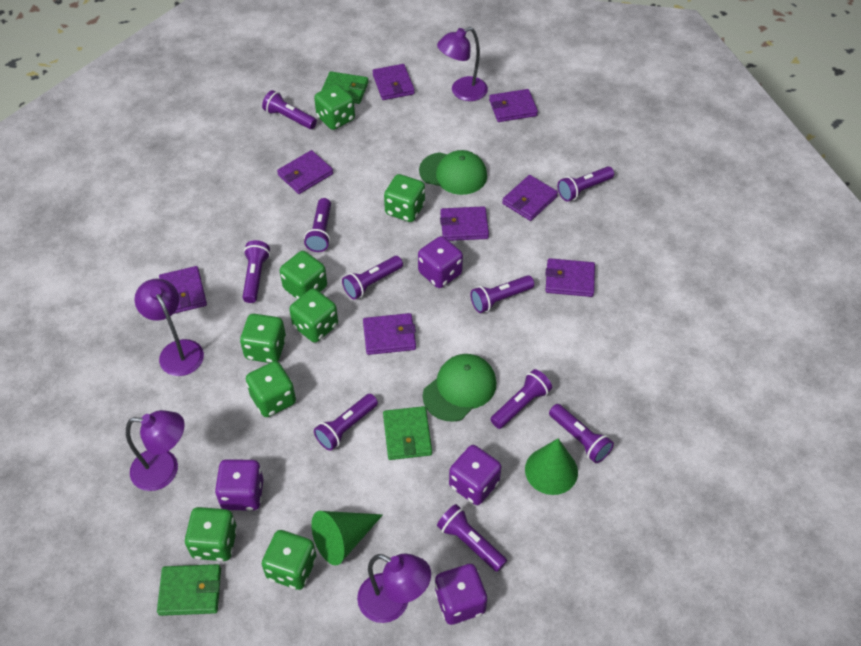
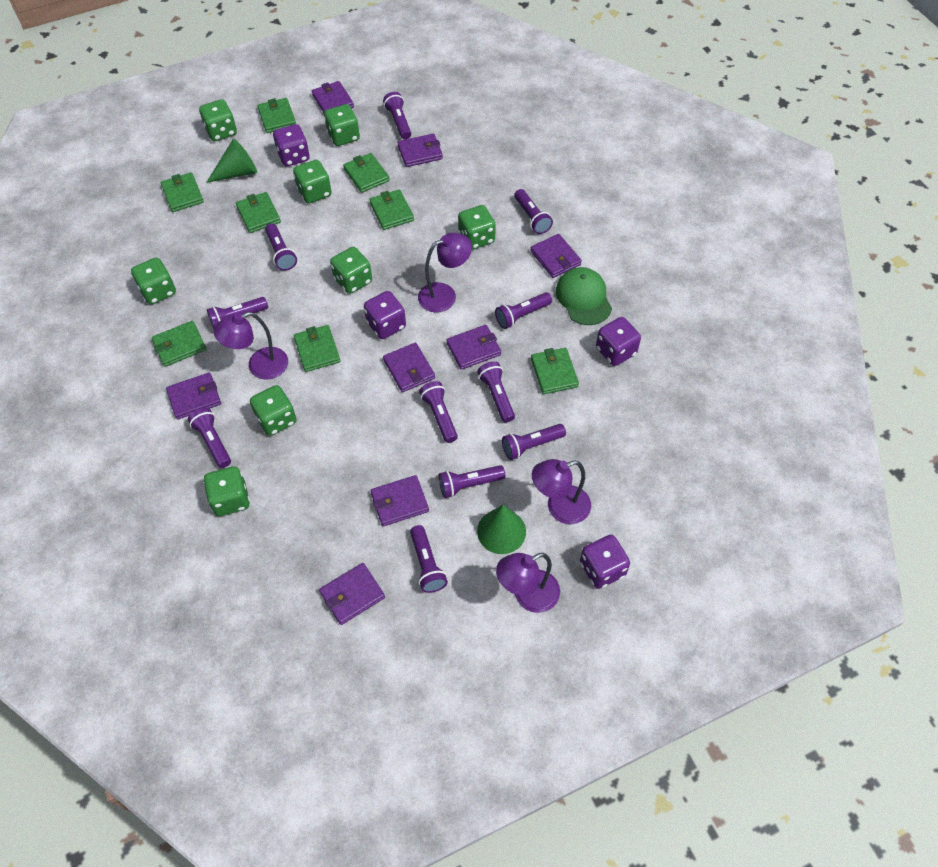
green cap: [419,150,487,195] [423,354,497,422] = 2 -> [556,267,612,325] = 1
green wallet: [157,564,221,616] [321,71,369,104] [383,406,432,460] = 3 -> [152,321,206,367] [161,172,204,212] [236,192,281,233] [257,98,296,133] [294,325,341,372] [343,153,390,193] [369,189,414,230] [531,348,579,394] = 8
purple flashlight: [243,240,270,303] [262,90,317,129] [304,198,331,252] [314,394,378,451] [342,256,403,299] [437,504,507,572] [470,275,534,313] [490,369,552,429] [549,404,614,463] [558,166,614,202] = 10 -> [188,408,231,468] [207,297,268,329] [265,223,297,271] [383,92,411,139] [410,525,448,593] [419,381,458,443] [439,465,505,498] [477,361,515,423] [495,292,552,329] [502,424,566,460] [514,189,553,234] = 11

